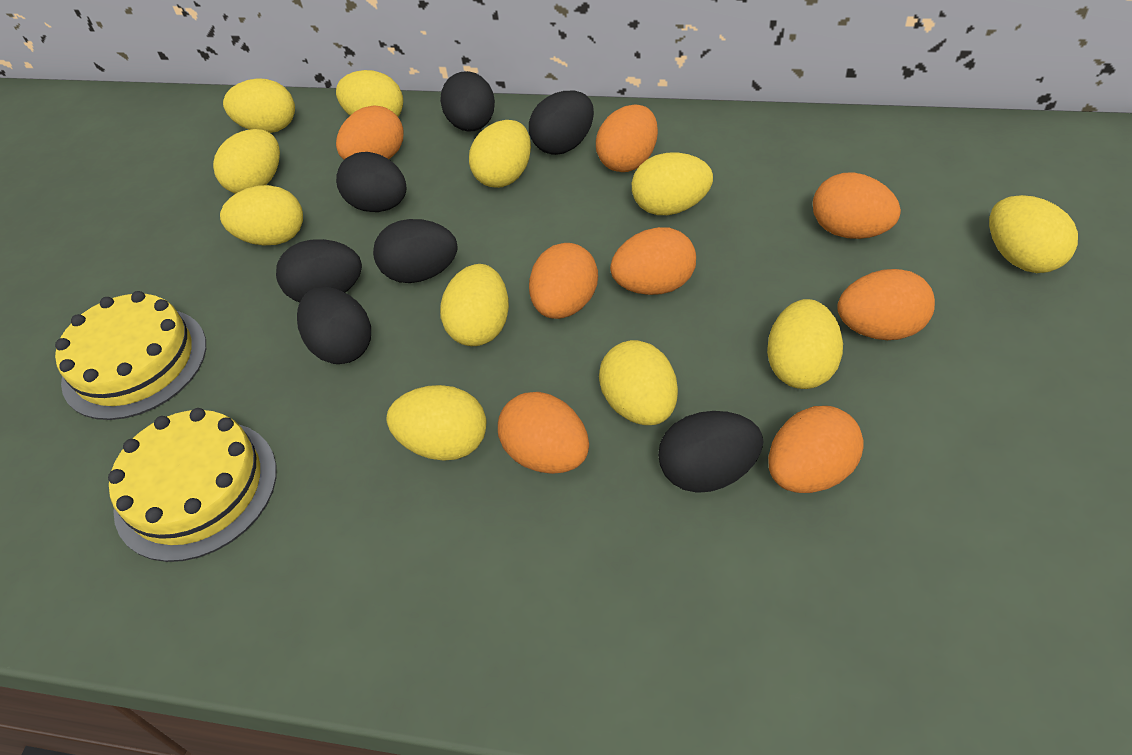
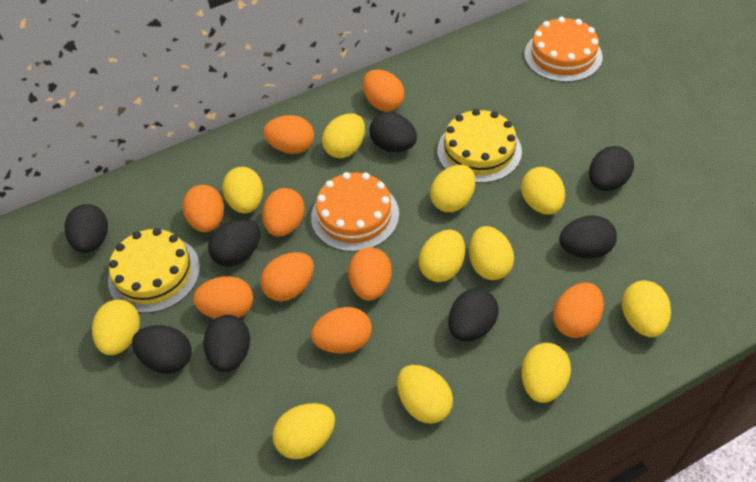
black egg: [276,239,362,302] [297,287,371,364] [336,152,407,212] [373,219,458,283] [440,71,495,132] [529,91,594,155] [658,411,763,493] = 7 -> [64,204,108,253] [132,325,192,374] [203,315,250,372] [208,219,261,267] [369,112,417,152] [448,288,499,341] [559,215,617,259] [589,146,634,191] = 8
orange cake: none = 0 -> [311,172,399,252] [524,17,603,82] = 2
orange egg: [336,105,403,160] [498,392,589,474] [529,243,598,319] [596,104,658,172] [610,227,696,295] [768,406,864,493] [813,172,901,239] [837,269,935,340] = 8 -> [183,185,224,232] [193,276,253,319] [260,252,314,302] [262,188,305,237] [263,115,314,154] [311,307,372,354] [348,247,392,301] [363,69,405,112] [553,282,604,338] = 9

